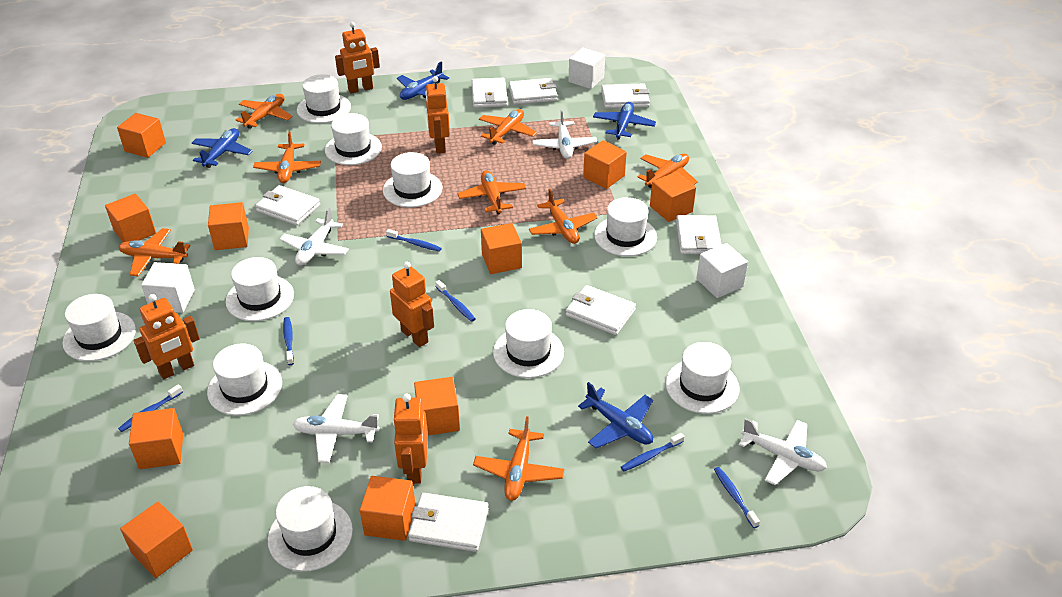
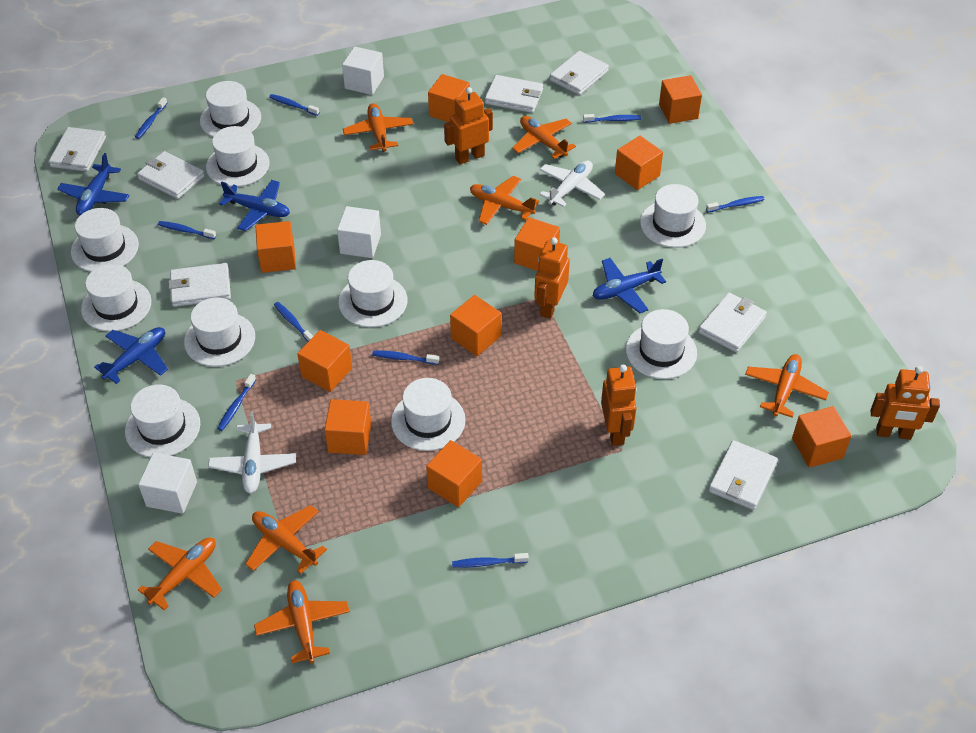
blue toothbrush: [118,384,183,432] [283,317,294,365] [386,229,442,252] [435,280,475,322] [621,433,685,471] [714,467,760,528] = 6 -> [135,97,167,139] [158,221,216,239] [217,374,256,431] [269,94,320,116] [274,302,313,342] [372,350,439,365] [452,553,529,568] [583,114,641,123] [706,196,765,212] = 9
orange plane: [119,228,190,277] [236,94,293,129] [253,131,321,183] [457,170,526,214] [473,416,564,501] [479,109,537,145] [529,189,598,244] [637,154,698,188] = 8 -> [138,537,222,611] [245,505,327,574] [254,580,350,664] [343,104,413,152] [470,176,539,225] [512,116,576,159] [745,354,829,418] = 7
orange robot: [134,294,200,379] [335,22,380,94] [390,262,434,347] [393,393,428,484] [425,76,450,153] = 5 -> [444,87,493,165] [534,237,570,319] [601,365,637,446] [870,366,940,440] = 4
white plane: [280,208,349,265] [293,394,380,463] [532,109,597,159] [739,418,827,485] = 4 -> [208,411,296,494] [539,161,605,207] = 2

